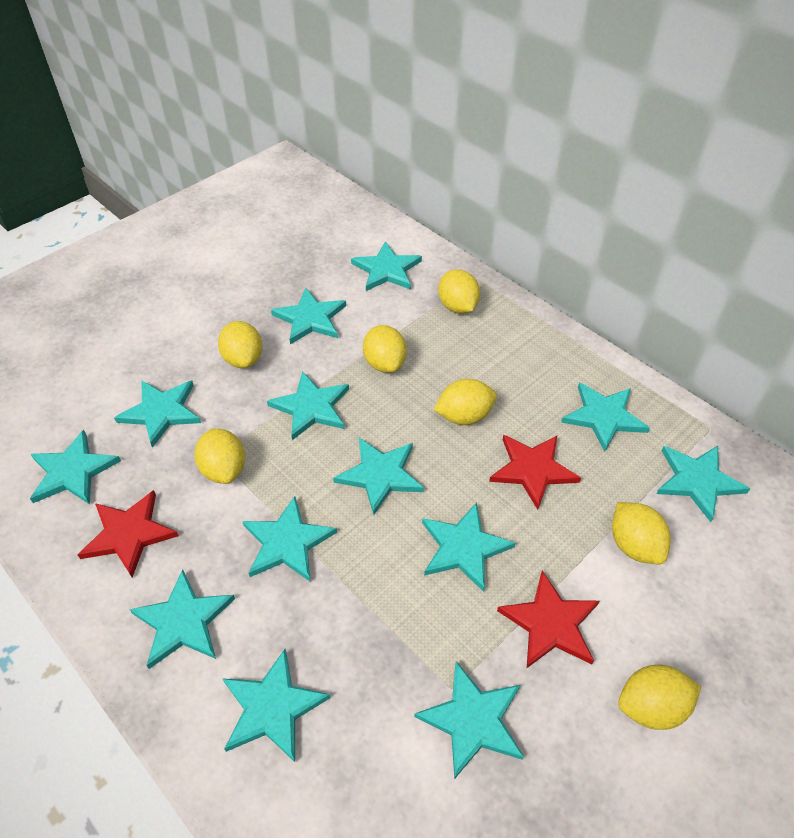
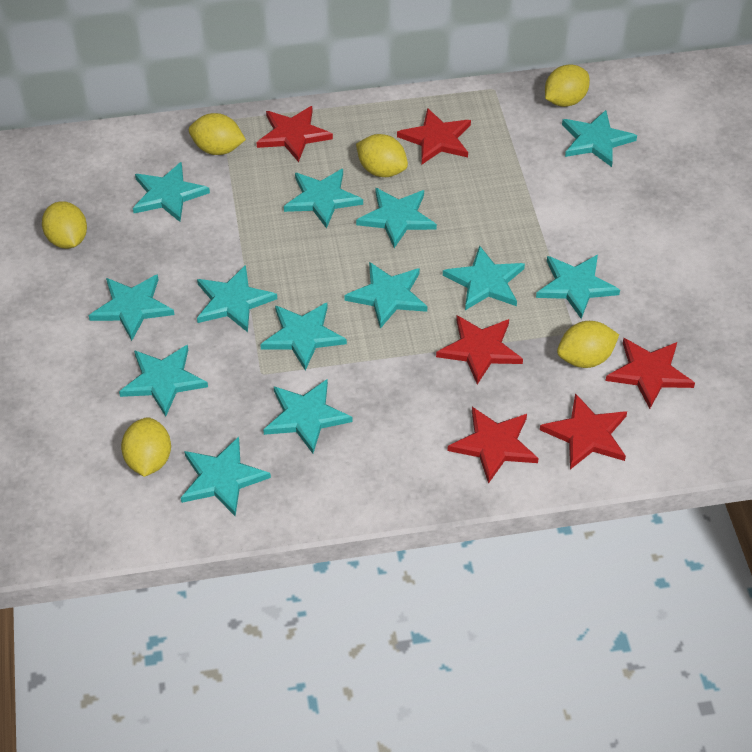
red star: [78,490,179,577] [489,435,581,510] [497,570,599,668] = 3 -> [256,106,333,162] [397,108,471,164] [436,315,523,385] [447,407,539,484] [540,393,627,469] [606,338,695,409] = 6
yellow lemon: [195,429,245,484] [218,321,263,368] [363,325,407,373] [434,379,497,425] [438,269,480,314] [612,502,671,564] [618,665,702,730] = 7 -> [42,201,87,249] [121,417,171,477] [189,113,246,155] [356,134,408,177] [545,64,590,107] [557,321,619,368] = 6

